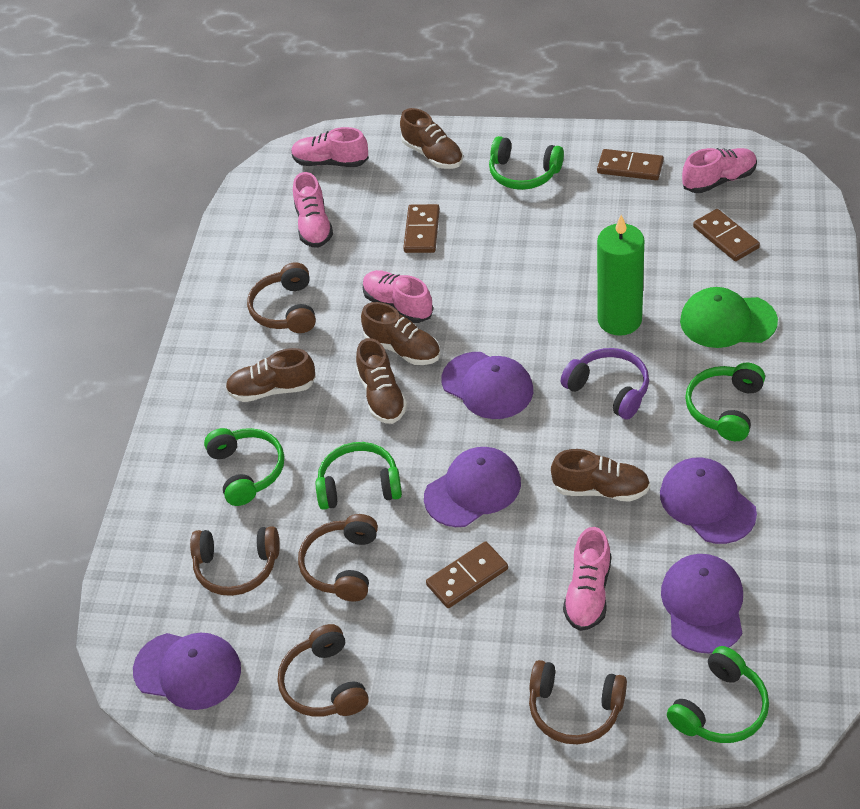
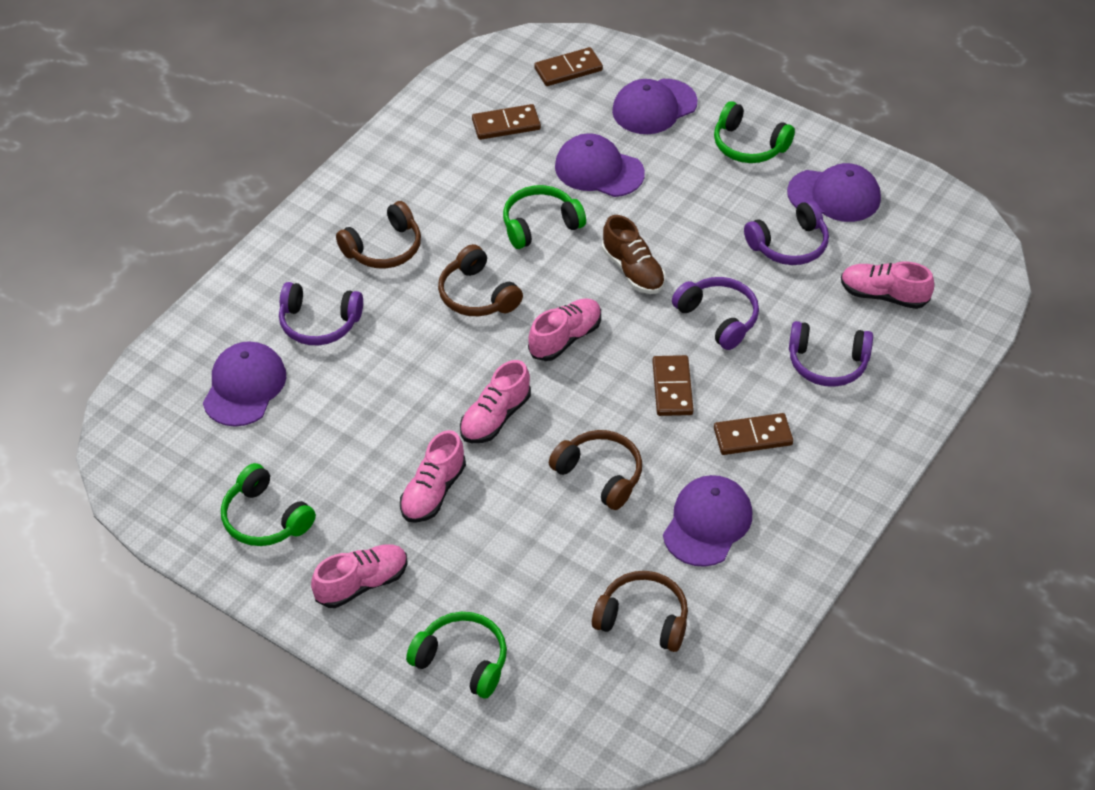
brown headphones: [190,526,280,596] [247,262,316,333] [277,624,369,717] [298,514,378,601] [529,660,627,744] = 5 -> [336,201,421,268] [438,244,523,316] [549,430,642,510] [592,571,688,652] = 4
brown shoe: [225,348,316,402] [356,338,407,424] [361,302,440,365] [400,108,463,169] [551,449,650,502] = 5 -> [602,215,665,294] = 1
green candle: [597,215,644,336] = 1 -> none = 0
green cap: [680,287,778,348] = 1 -> none = 0
green headphones: [204,428,284,506] [316,442,402,510] [489,136,564,190] [667,646,769,743] [685,363,765,441] = 5 -> [221,463,316,546] [406,612,507,698] [503,185,586,249] [714,101,795,163] = 4
purple headphones: [561,348,649,420] = 1 -> [279,282,363,345] [672,277,759,350] [744,200,829,265] [789,321,873,387] = 4

